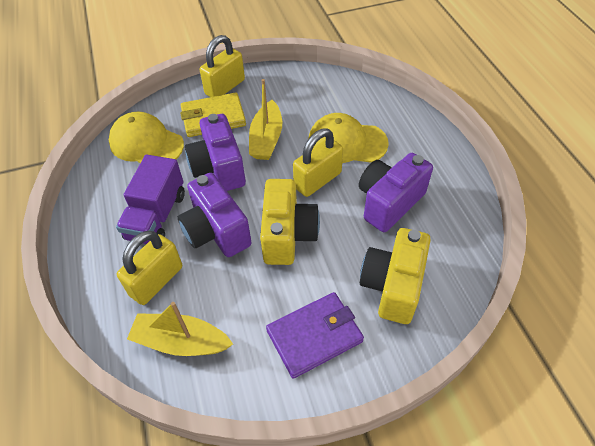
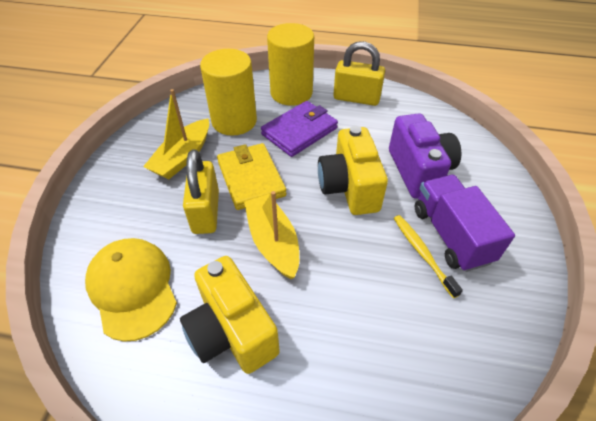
purple camera: [178,173,252,257] [185,114,246,191] [359,153,433,232] = 3 -> [389,113,461,199] = 1
yellow cap: [109,112,184,163] [308,113,389,163] = 2 -> [85,238,177,342] = 1
yellow cylinder: none = 0 -> [200,49,257,136] [267,23,314,106] = 2
yellow padlock: [117,231,182,305] [200,35,245,97] [293,129,343,197] = 3 -> [183,149,219,234] [333,41,385,106] = 2
yellow toothbrush: none = 0 -> [394,215,463,298] = 1

